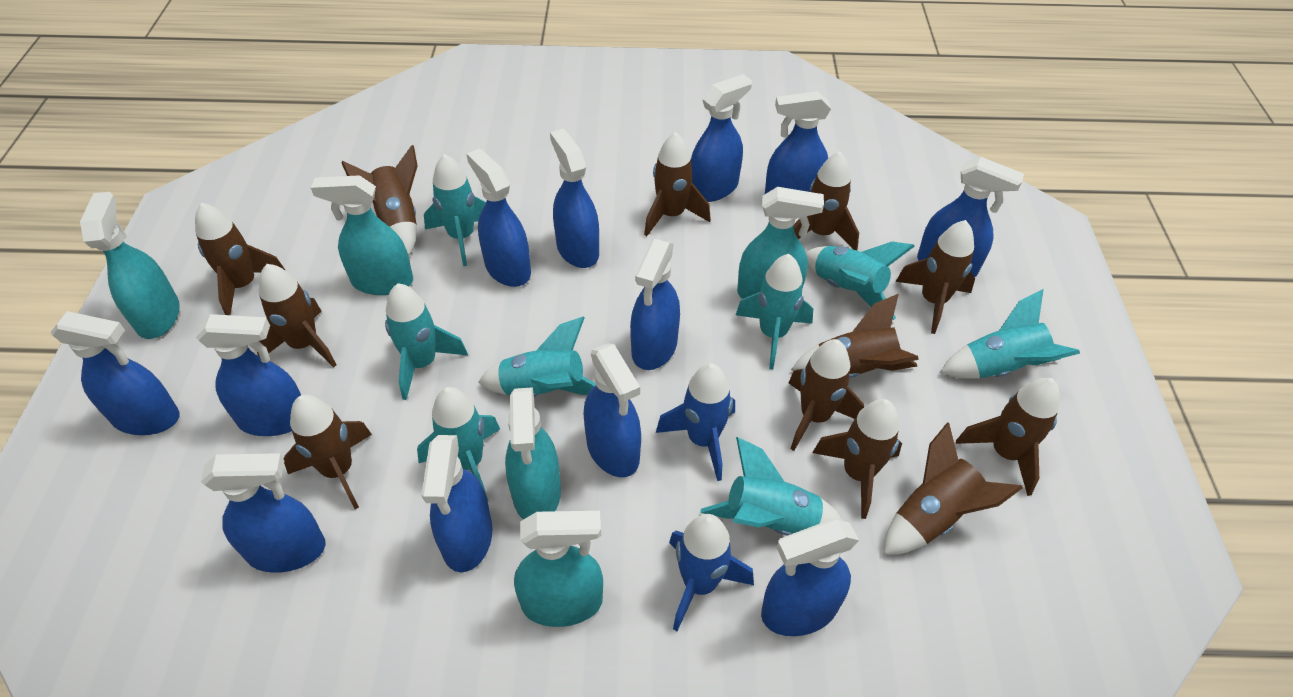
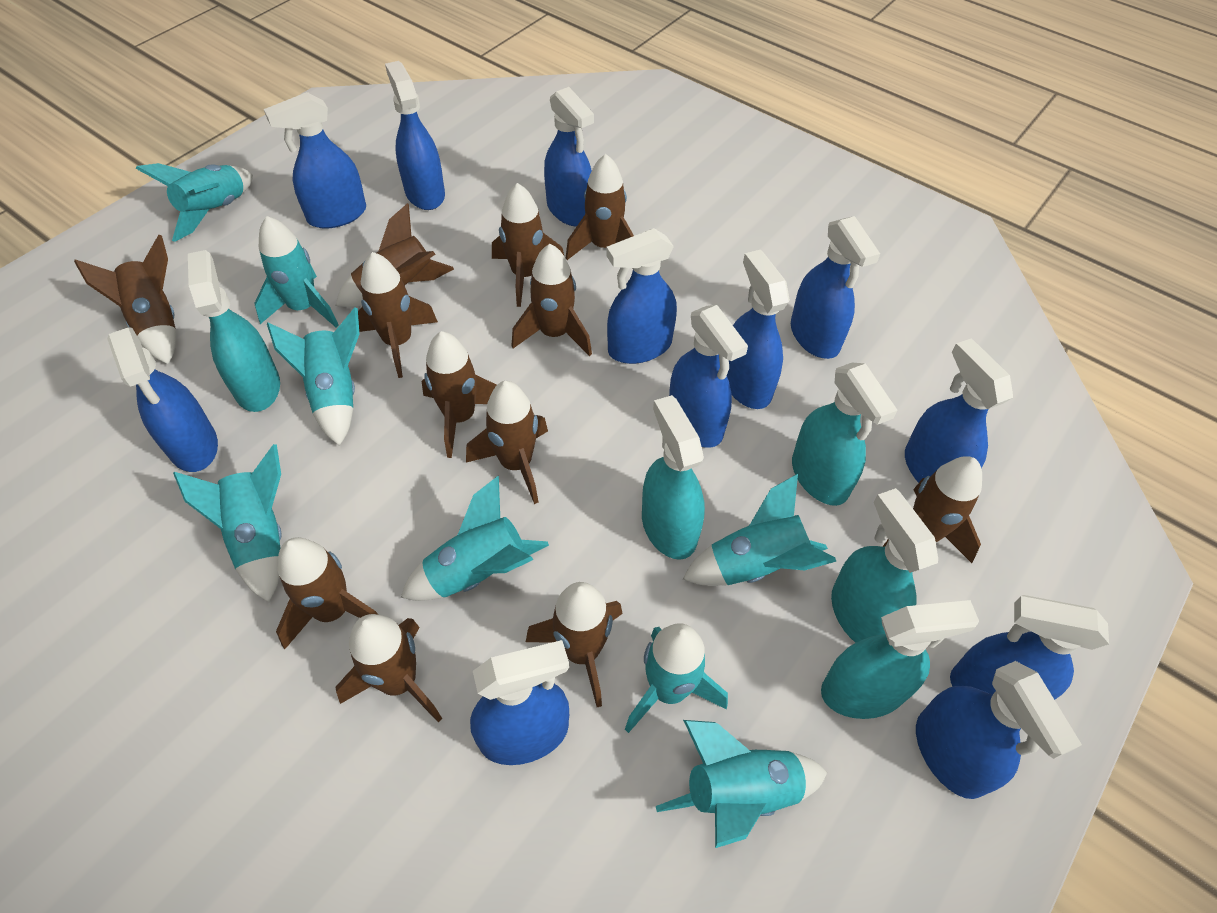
blue rocket: [656,363,735,481] [669,514,754,631] = 2 -> none = 0

